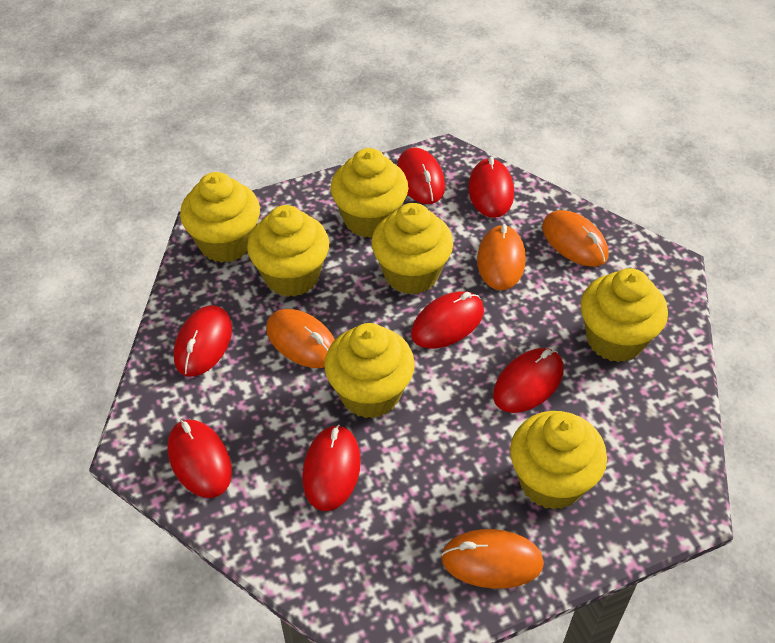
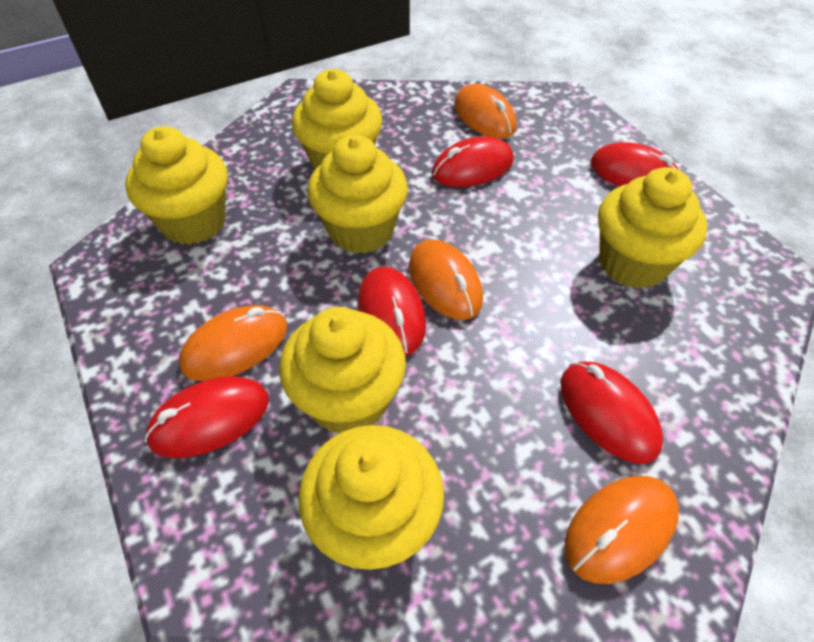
red mouse: [168,420,232,498] [174,305,232,377] [302,424,361,511] [397,148,445,204] [411,291,484,349] [468,157,514,218] [493,348,564,413] = 7 -> [145,376,269,458] [358,267,426,356] [432,136,514,187] [560,362,663,464] [591,142,678,187] = 5
yellow cupcake: [180,172,260,263] [247,205,329,297] [324,323,415,418] [330,148,409,238] [371,203,453,295] [510,411,607,510] [581,268,668,362] = 7 -> [125,126,228,245] [279,307,406,433] [292,69,382,170] [299,425,444,570] [308,135,408,254] [598,167,707,289] = 6

